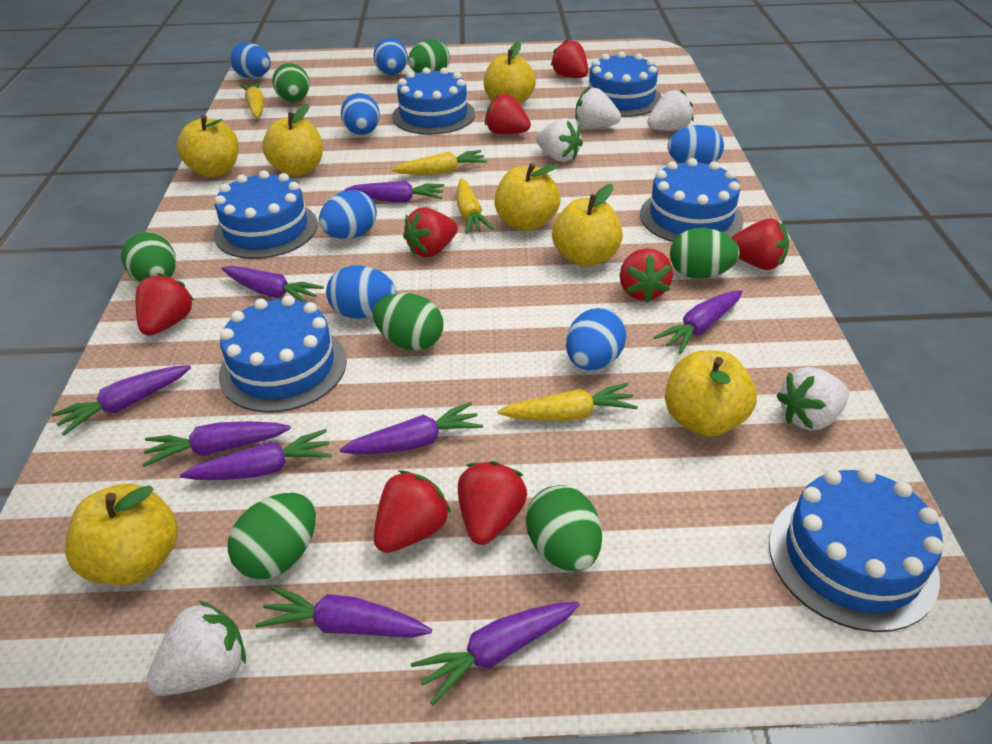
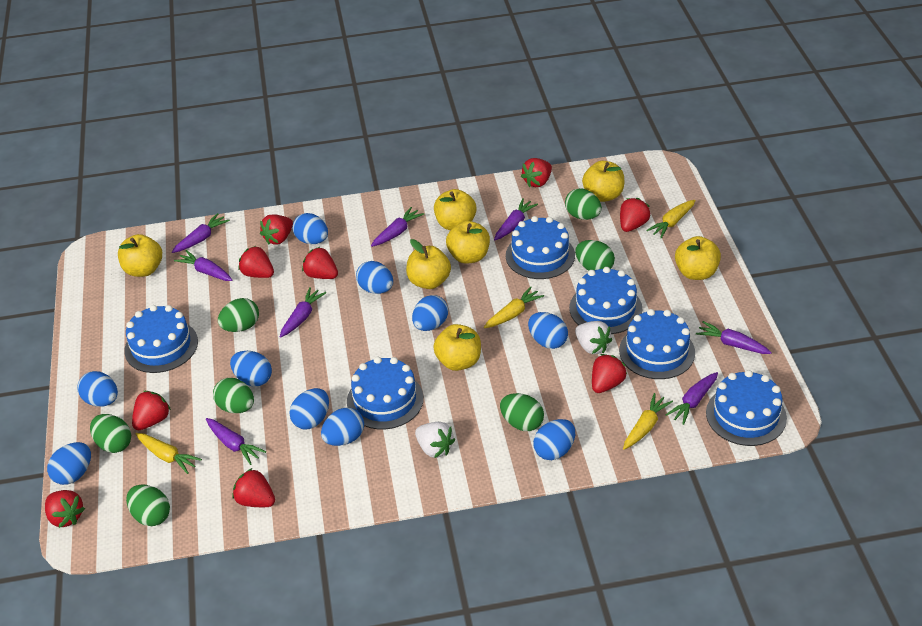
blue egg: [229,42,270,78] [319,190,377,239] [326,265,396,318] [341,93,380,135] [373,38,408,75] [566,308,626,370] [667,125,724,164] = 7 -> [47,442,91,485] [77,371,118,406] [230,351,272,387] [289,388,329,429] [293,213,328,244] [321,408,364,446] [356,261,393,294] [412,295,448,331] [528,312,568,349] [533,419,575,460] = 10
purple carrot: [51,365,191,436] [142,421,291,467] [180,429,332,480] [221,266,324,303] [256,586,432,638] [339,402,483,454] [345,181,445,202] [411,602,579,705] [654,290,743,354] = 9 -> [172,213,230,253] [174,250,232,281] [206,418,266,465] [280,287,326,338] [371,207,424,247] [494,198,538,240] [666,372,718,425] [696,321,772,354] = 8
red strawberry: [136,273,195,336] [374,470,451,553] [403,208,458,257] [458,461,527,545] [485,94,531,134] [550,39,588,78] [620,248,673,303] [731,219,789,270] = 8 -> [45,490,85,528] [132,391,171,430] [233,468,275,507] [238,246,274,278] [260,214,293,245] [302,247,338,279] [521,158,552,187] [592,354,627,393] [620,198,650,232] = 9
white strawberry: [146,601,246,696] [536,118,583,162] [575,88,621,128] [647,90,694,131] [776,367,849,430] = 5 -> [415,422,455,458] [575,321,612,354] = 2

